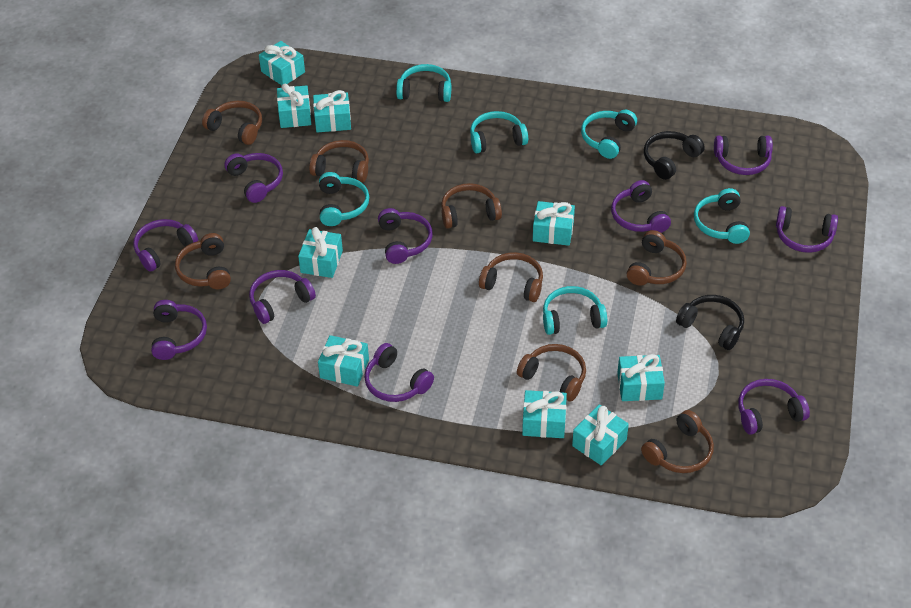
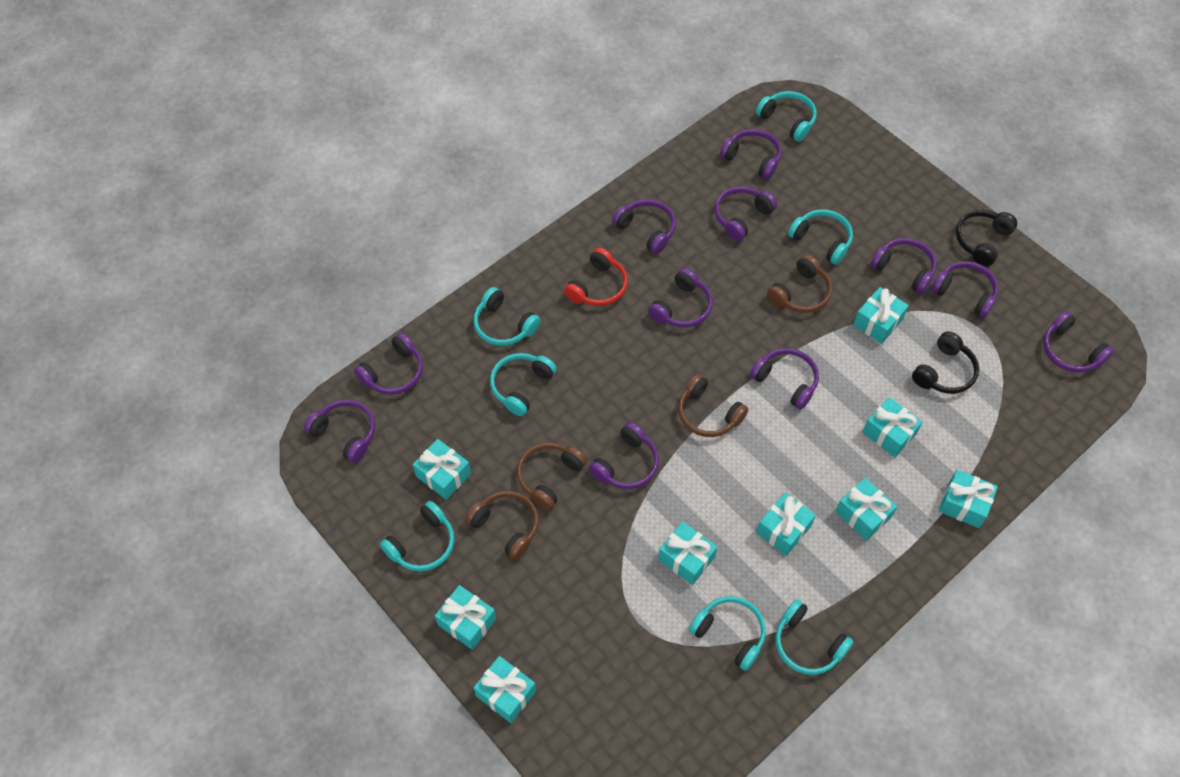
brown headphones: [175,233,231,289] [202,101,262,145] [309,140,369,183] [441,183,502,229] [479,252,543,302] [517,344,586,401] [627,230,687,286] [641,410,714,473] = 8 -> [465,491,539,560] [517,442,587,510] [678,374,748,437] [767,255,832,313] = 4
purple headphones: [133,219,198,272] [151,300,207,360] [225,153,283,203] [249,270,316,324] [364,343,434,402] [378,208,433,264] [611,180,671,233] [714,136,773,175] [738,379,810,435] [776,206,838,253] = 10 -> [304,400,375,463] [354,333,423,395] [588,422,659,489] [612,199,676,254] [648,268,713,327] [715,186,777,241] [720,129,782,180] [750,348,819,410] [871,238,937,294] [931,261,998,318] [1043,311,1114,372] = 11
red headphones: none = 0 -> [564,248,628,306] = 1
turquoise headphones: [319,172,369,226] [396,64,451,102] [470,111,528,153] [543,286,607,335] [581,110,637,159] [694,188,750,244] = 6 -> [380,501,454,571] [473,287,541,346] [490,353,557,416] [689,596,766,671] [756,91,816,142] [776,600,854,675] [788,209,853,265] = 7

